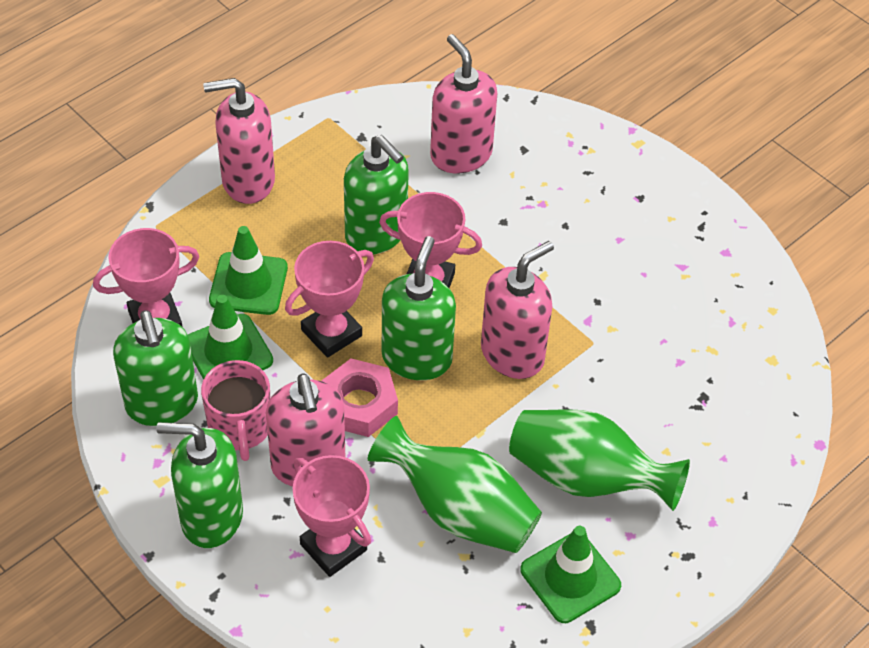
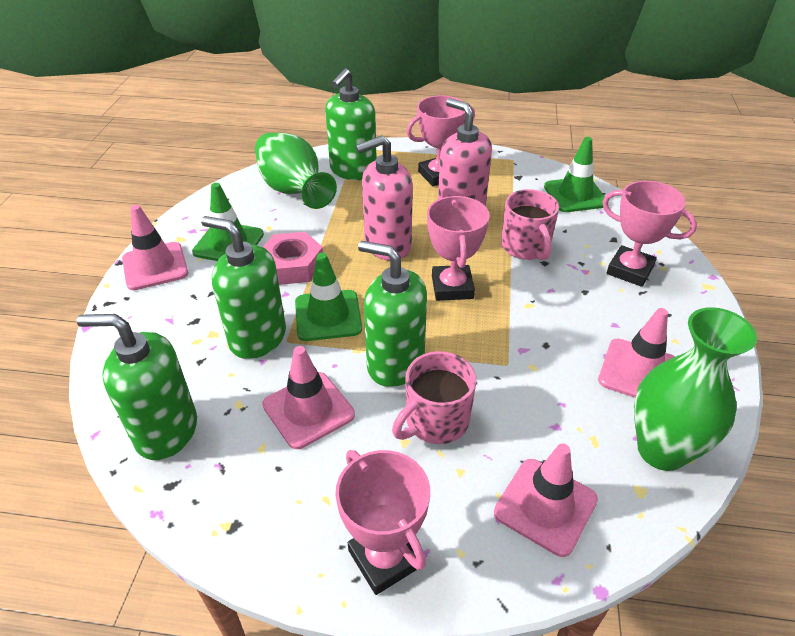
pink mug: [201,360,270,461] = 1 -> [392,351,476,444] [501,189,559,261] = 2
pink soap dispenser: [203,78,275,204] [266,373,345,487] [430,34,497,173] [481,241,554,379] = 4 -> [355,135,413,261] [438,98,492,206] = 2
pink traffic cone: none = 0 -> [122,205,188,290] [263,346,355,449] [494,444,598,557] [598,308,675,398] = 4

